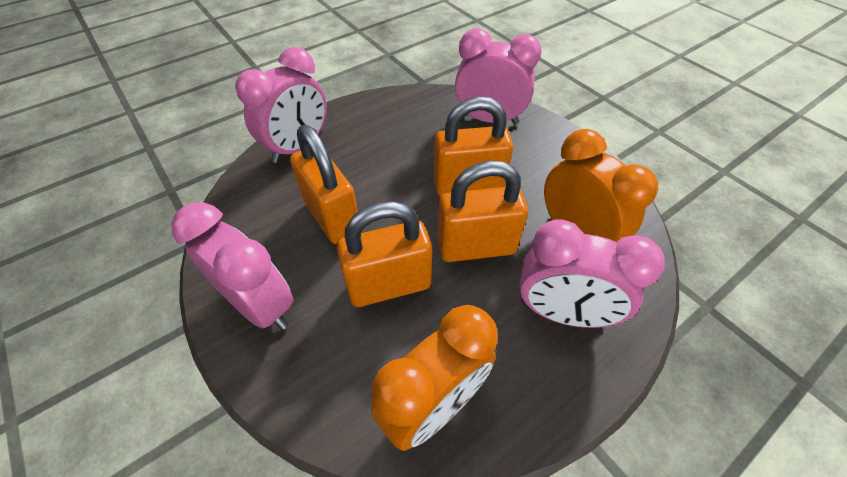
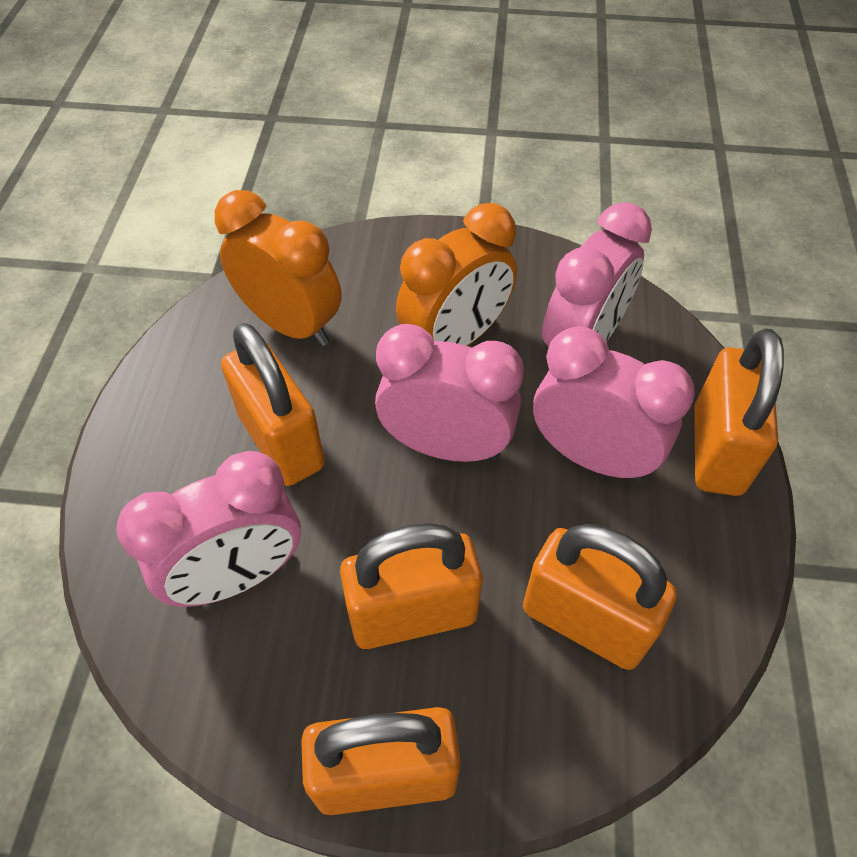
orange padlock: [290,125,358,244] [336,201,432,307] [434,97,513,197] [437,161,528,262] = 4 -> [221,323,325,486] [301,707,460,815] [340,523,483,649] [523,524,677,670] [694,328,784,496] = 5

